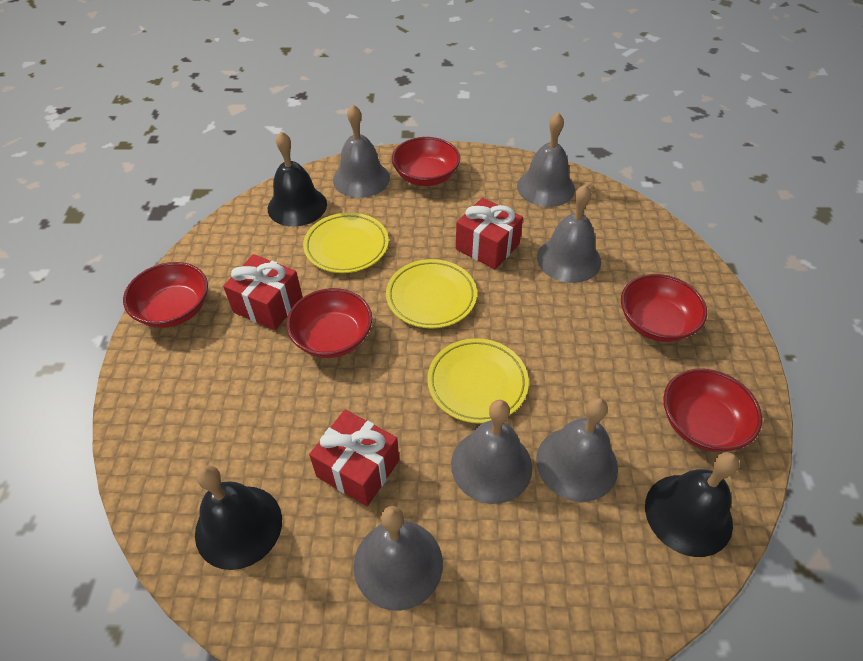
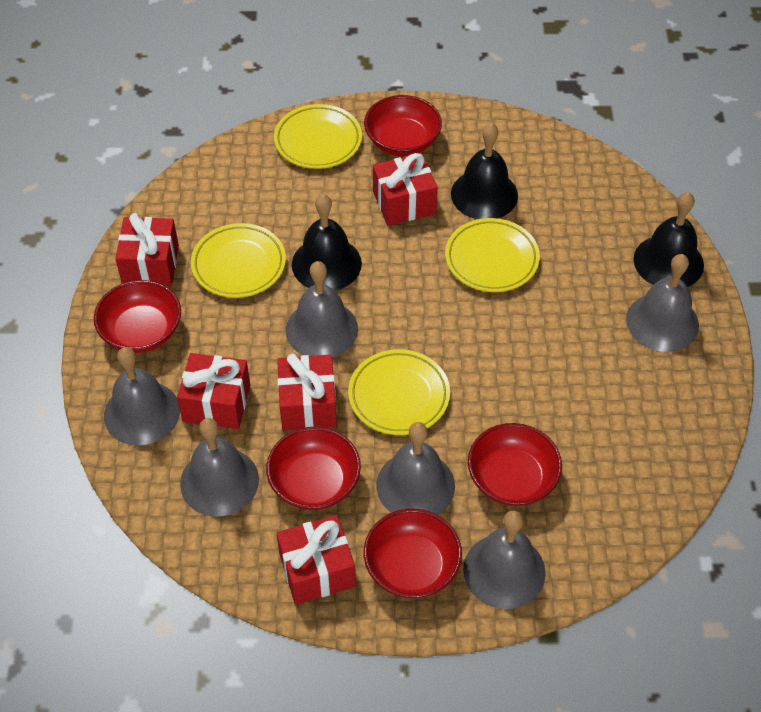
red gift: [223,254,303,330] [309,410,399,506] [456,198,523,269] = 3 -> [115,213,179,286] [177,353,250,429] [277,354,337,431] [277,515,356,604] [373,153,438,226] = 5
yellow plate: [303,212,389,273] [386,259,477,329] [427,338,529,424] = 3 -> [191,223,286,298] [274,104,362,169] [348,349,450,435] [445,218,540,292] = 4

